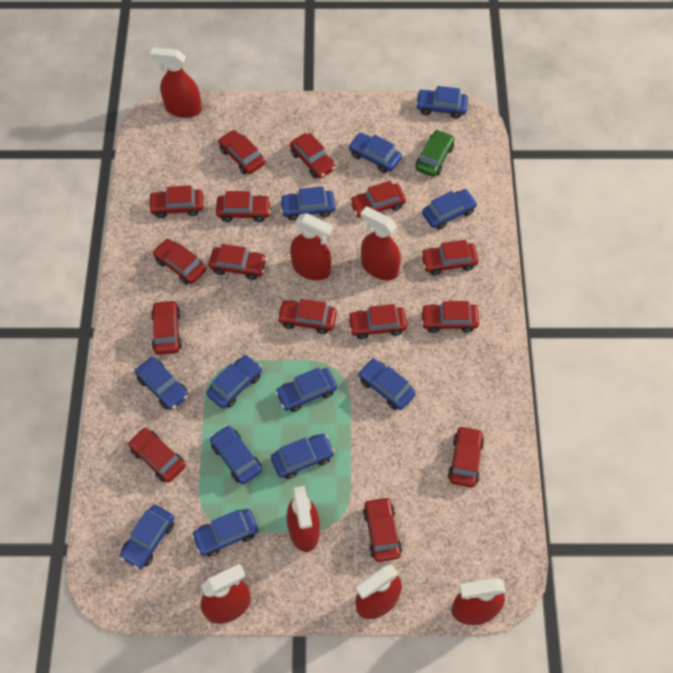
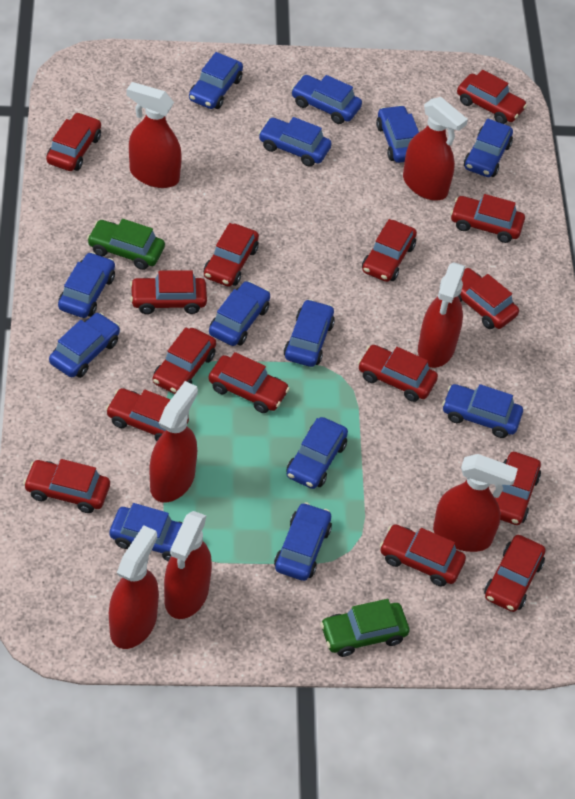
blue car: [120,505,174,569] [135,357,188,410] [191,509,258,557] [206,355,262,409] [210,425,262,484] [271,434,335,479] [275,367,337,412] [280,186,335,221] [348,133,402,173] [358,358,416,410] [416,86,468,118] [422,189,478,230] = 12 -> [49,313,120,378] [58,252,115,318] [110,503,183,562] [189,52,243,109] [209,281,270,346] [258,117,331,167] [274,502,332,581] [284,299,335,367] [286,417,348,489] [291,75,362,124] [376,105,419,163] [442,384,523,438] [464,118,513,177] = 13
green car: [415,129,454,177] = 1 -> [87,219,165,270] [320,599,409,657] = 2

